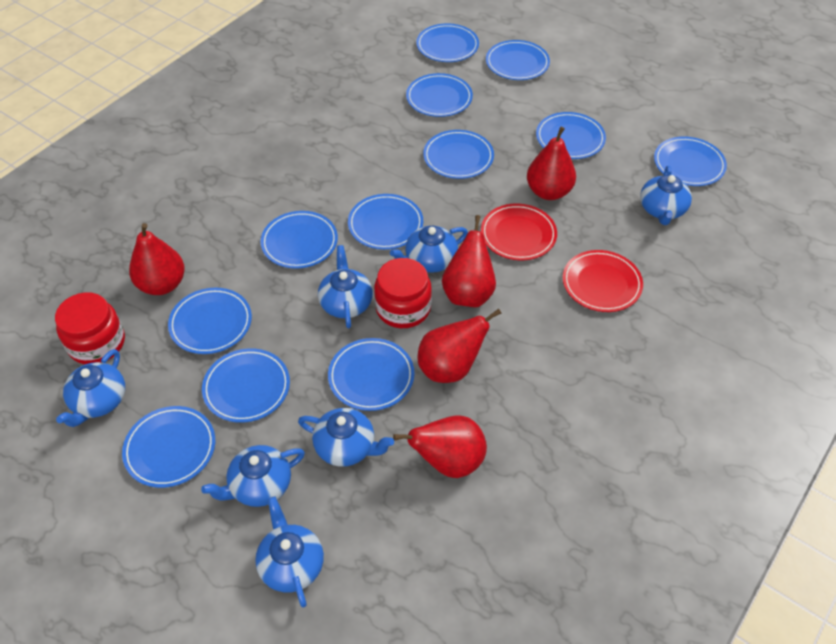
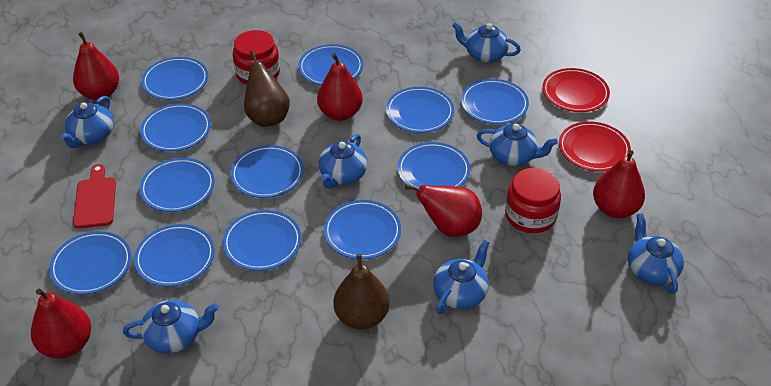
brown pear: none = 0 -> [244,50,290,127] [334,254,390,330] = 2
red cutting board: none = 0 -> [73,164,116,229] = 1

